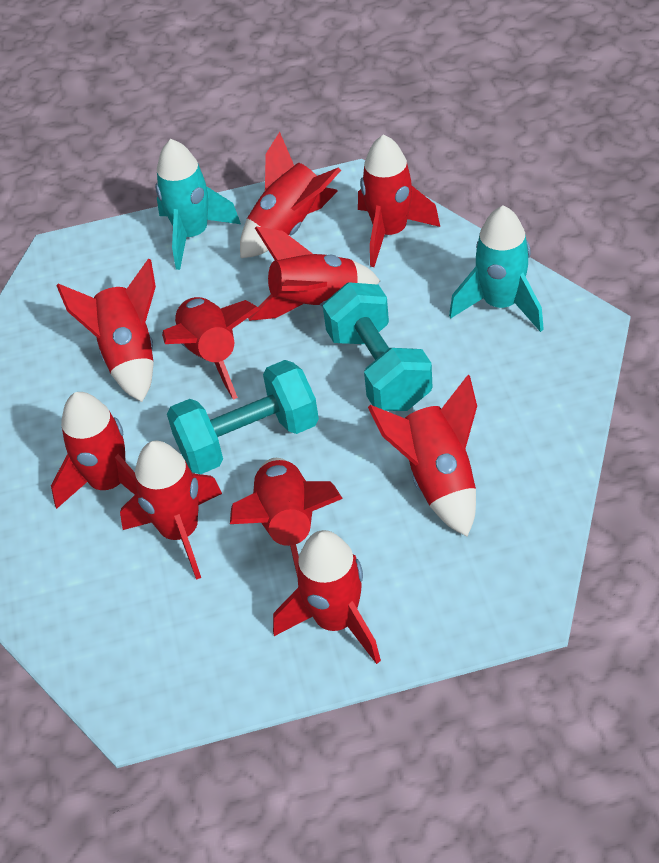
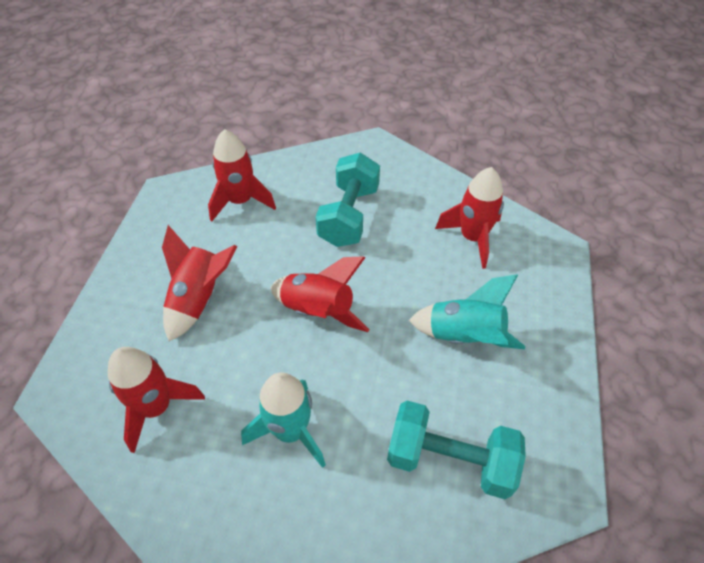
red rocket: [51,392,137,509] [57,259,156,402] [120,441,222,580] [162,297,260,400] [230,458,343,577] [240,132,341,258] [248,226,380,321] [273,530,381,664] [358,134,440,267] [368,375,477,537] = 10 -> [108,347,205,453] [162,225,237,341] [208,129,276,221] [270,256,370,332] [435,167,504,269] = 5

